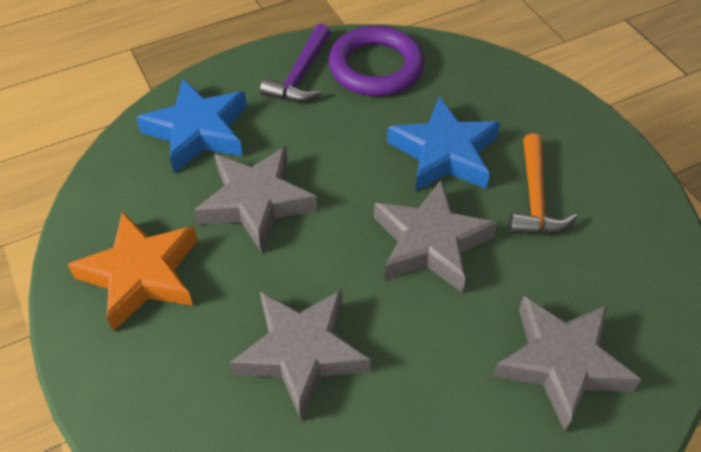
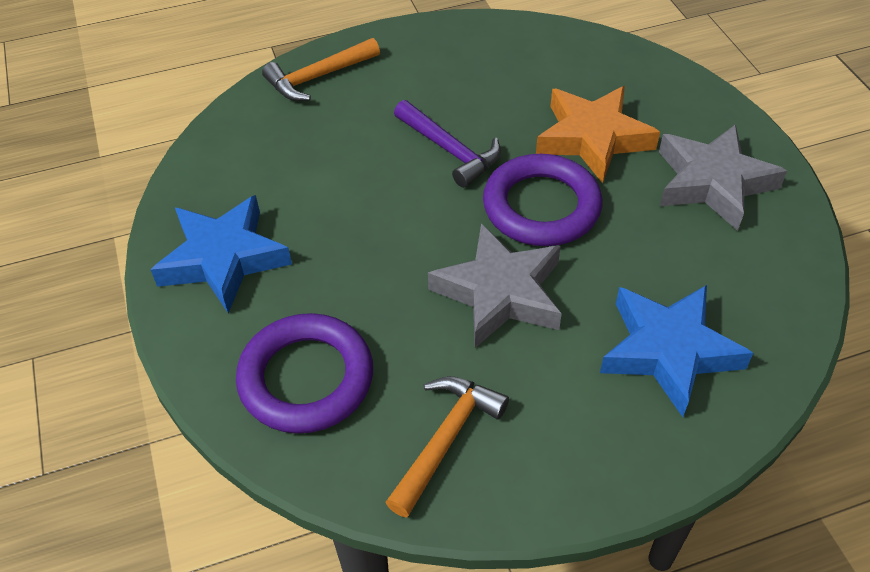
grey star: [194,146,317,253] [229,290,371,420] [374,180,497,293] [493,296,642,431] = 4 -> [428,223,562,348] [659,124,787,231] = 2
orange hammer: [509,133,577,234] = 1 -> [262,38,380,101] [385,376,509,518] = 2
purple ring: [329,26,424,96] = 1 -> [236,313,373,434] [483,154,602,246] = 2

